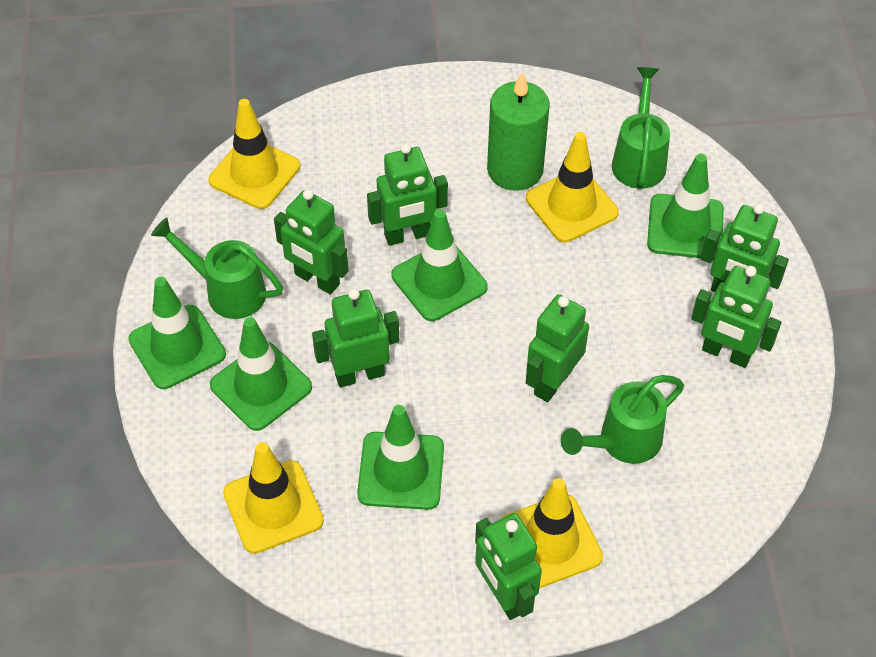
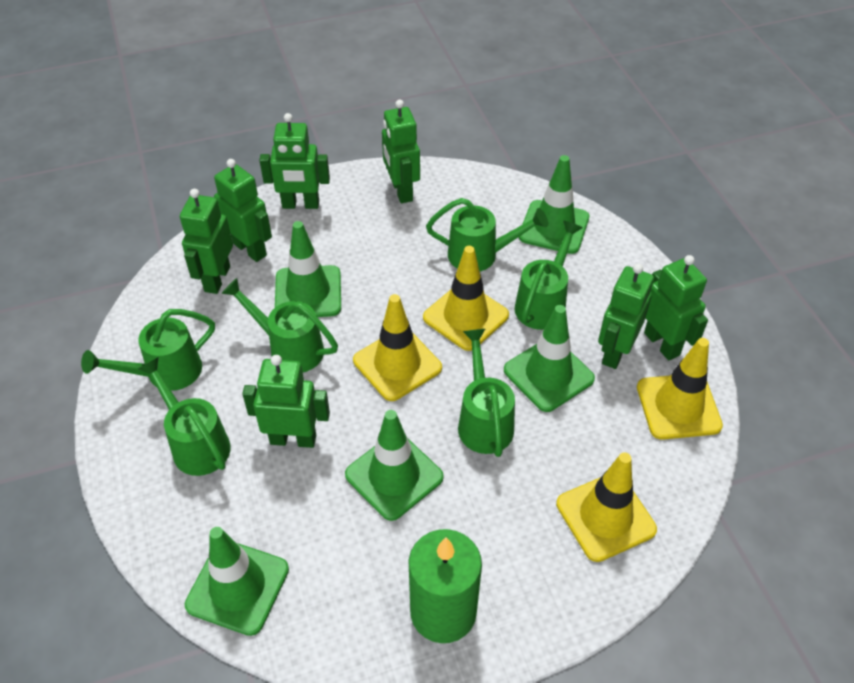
green watering can: [151,217,283,319] [561,375,684,464] [612,67,670,189] = 3 -> [81,309,215,391] [138,357,231,476] [222,278,338,372] [426,198,548,272] [458,329,515,457] [515,220,583,330] = 6

